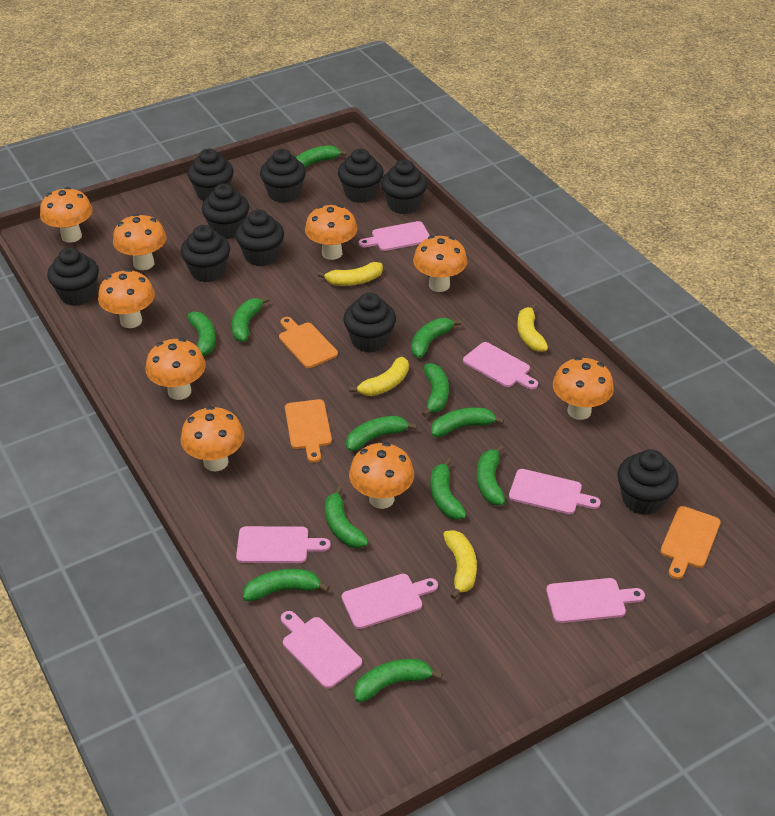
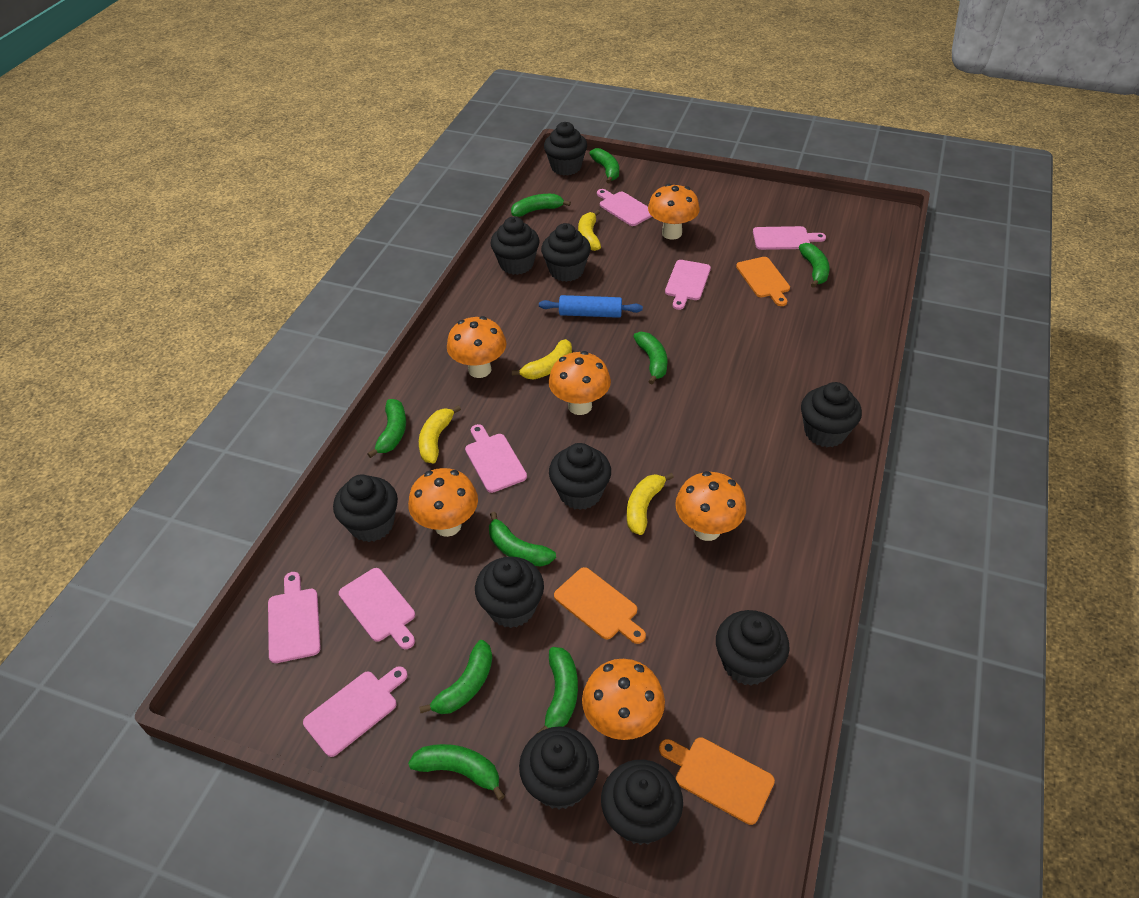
blue rolling pin: none = 0 -> [539,295,643,318] = 1
green banana: [187,311,216,356] [232,296,269,342] [243,569,329,601] [296,145,347,168] [325,486,369,548] [346,416,417,451] [354,659,443,702] [411,318,462,358] [422,363,449,417] [430,458,467,520] [431,407,504,437] [477,445,505,505] = 12 -> [368,399,406,458] [408,744,505,800] [419,640,493,714] [489,512,556,567] [511,194,571,217] [537,647,578,733] [589,148,619,183] [633,332,667,384] [799,243,830,288] = 9
orange mushroom: [40,187,93,243] [98,269,155,328] [113,214,166,270] [146,338,206,400] [180,406,244,471] [305,205,358,260] [349,442,414,509] [413,236,467,292] [553,357,614,420] = 9 -> [408,468,478,537] [447,316,507,378] [549,351,611,415] [582,659,665,740] [648,184,700,240] [675,471,746,541] = 6

